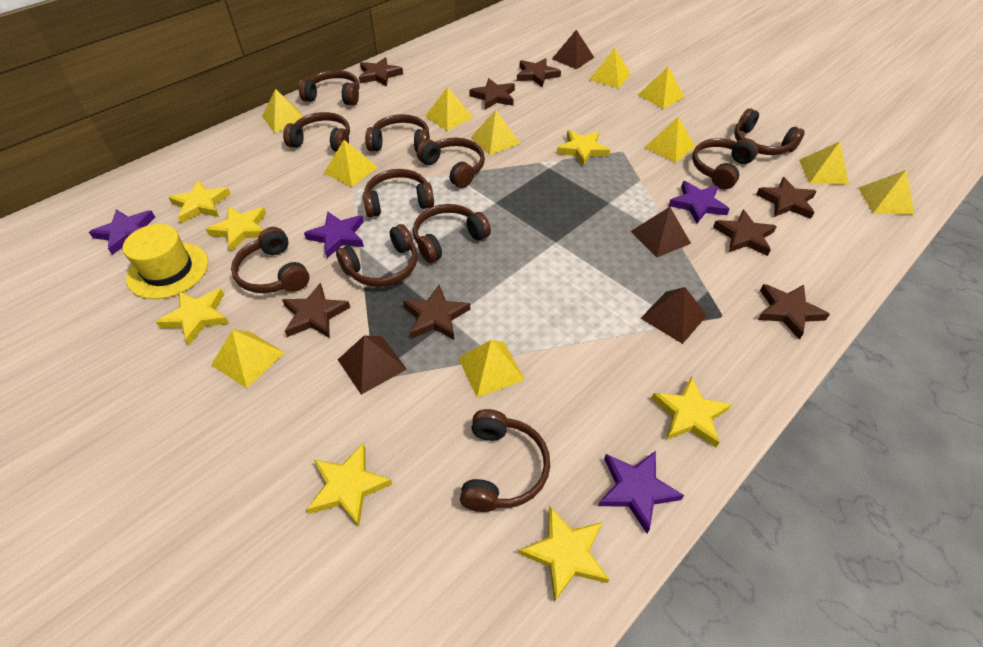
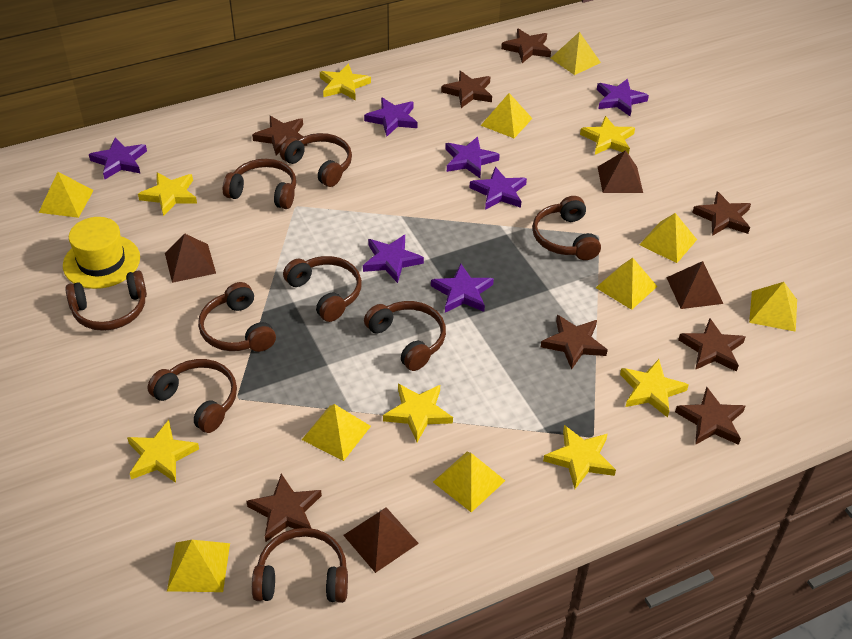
brown headphones: [231,227,309,293] [283,112,350,152] [299,70,360,106] [336,224,418,287] [363,169,434,217] [365,114,430,152] [413,204,491,263] [417,138,485,188] [460,409,550,512] [692,138,758,190] [734,108,805,155] = 11 -> [65,270,147,331] [147,359,237,433] [198,282,276,352] [223,159,296,209] [252,528,348,603] [280,133,352,187] [283,256,362,322] [364,301,446,371] [532,196,601,260] = 9
purple star: [89,209,155,255] [304,212,364,258] [598,451,684,533] [669,181,730,224] = 4 -> [89,138,147,179] [363,235,424,283] [364,97,417,137] [431,264,494,313] [445,137,500,178] [470,167,527,210] [597,79,649,116] = 7
yellow pyramid: [211,330,285,388] [262,89,303,133] [324,140,378,187] [425,87,474,131] [458,340,525,397] [471,110,521,155] [589,48,631,88] [638,67,684,109] [644,117,695,163] [799,142,849,185] [859,170,915,215] = 11 -> [39,172,94,218] [167,540,230,592] [302,404,371,461] [433,452,505,512] [481,93,533,138] [551,32,601,75] [596,258,658,310] [639,213,697,263] [749,282,797,332] = 9

